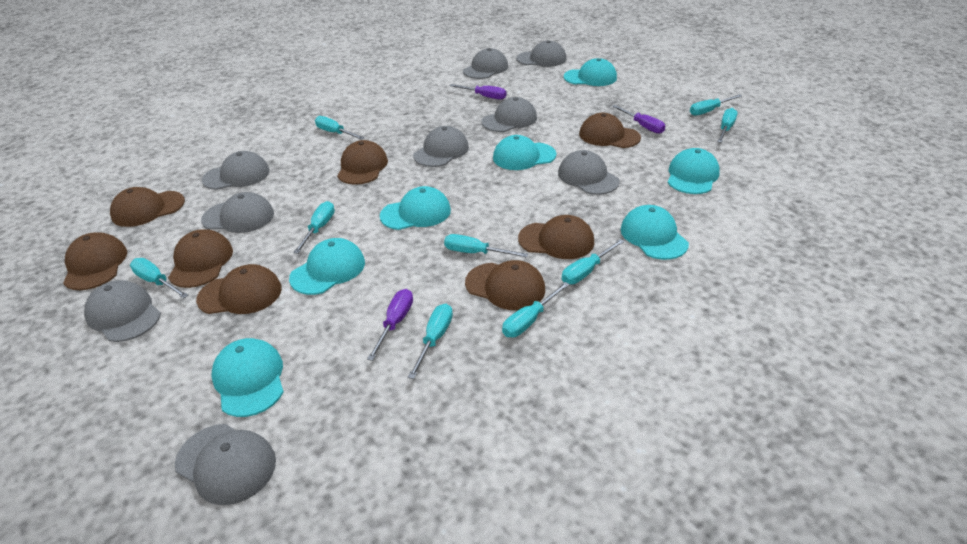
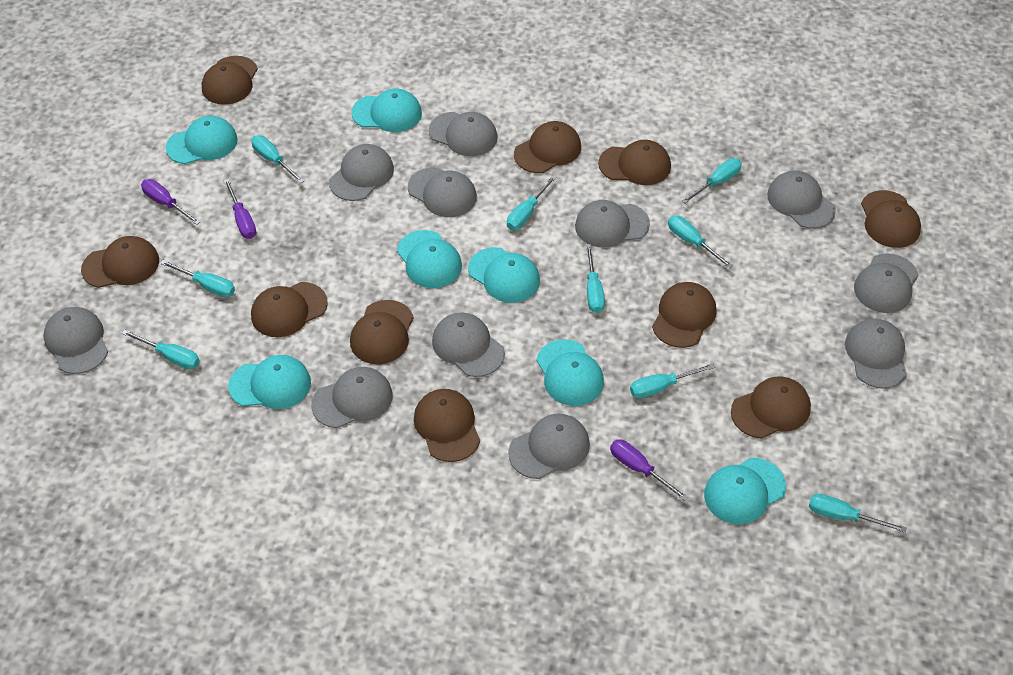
brown cap: [63,232,127,290] [110,187,185,227] [168,229,233,288] [196,264,282,314] [337,140,388,185] [465,260,545,310] [518,215,594,259] [579,113,641,148] = 8 -> [81,236,159,288] [202,56,258,105] [251,282,328,337] [350,300,414,364] [414,389,480,462] [514,121,581,173] [598,140,671,185] [652,282,716,348] [731,376,811,439] [861,190,921,248] = 10
grey cap: [84,280,161,342] [175,424,276,505] [201,192,274,233] [202,151,270,190] [413,126,469,167] [463,48,508,79] [481,97,537,132] [516,40,567,67] [558,150,620,195] = 9 -> [43,307,108,374] [311,367,393,428] [329,144,394,201] [408,167,477,217] [429,112,498,156] [432,313,505,377] [508,414,590,479] [575,200,650,248] [767,171,836,229] [845,319,907,389] [854,253,919,313] = 11

